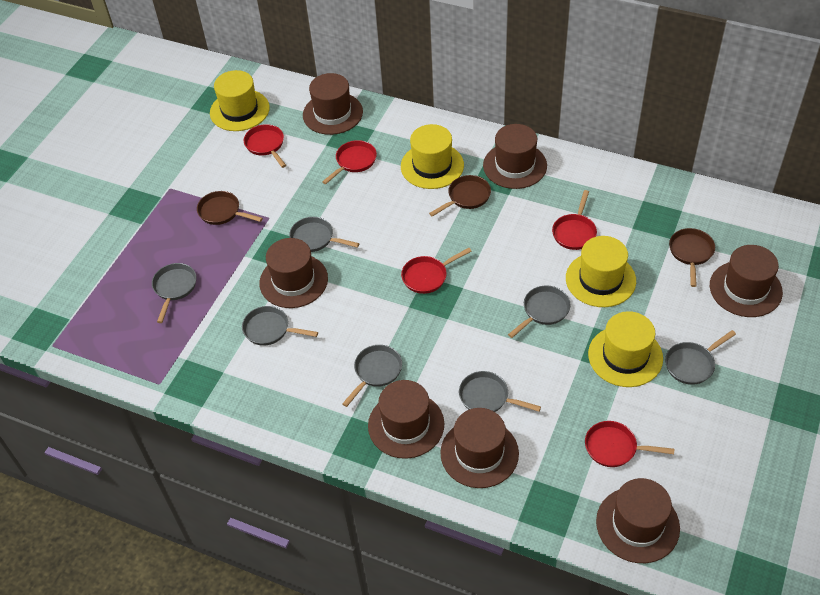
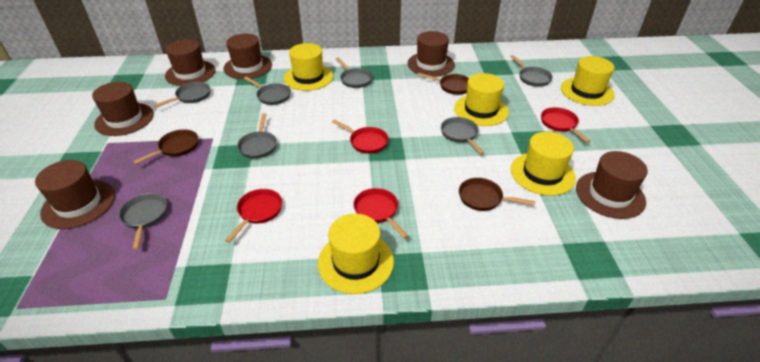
brown hat: [259,238,328,308] [303,73,363,135] [368,380,444,459] [440,408,519,488] [483,124,547,189] [596,478,680,563] [710,245,783,317] = 7 -> [35,160,115,229] [92,82,154,136] [165,39,215,86] [223,34,272,79] [408,31,455,77] [576,151,648,219] = 6
red pan: [244,124,286,168] [322,140,377,184] [401,248,472,294] [552,190,597,250] [585,421,674,467] = 5 -> [225,189,282,243] [332,119,389,154] [353,188,408,239] [541,107,590,143] = 4
yellow hat: [210,70,270,131] [401,124,464,189] [566,236,636,307] [588,311,663,387] = 4 -> [284,43,333,91] [318,214,394,294] [454,73,509,126] [511,132,576,196] [561,56,615,106] = 5

